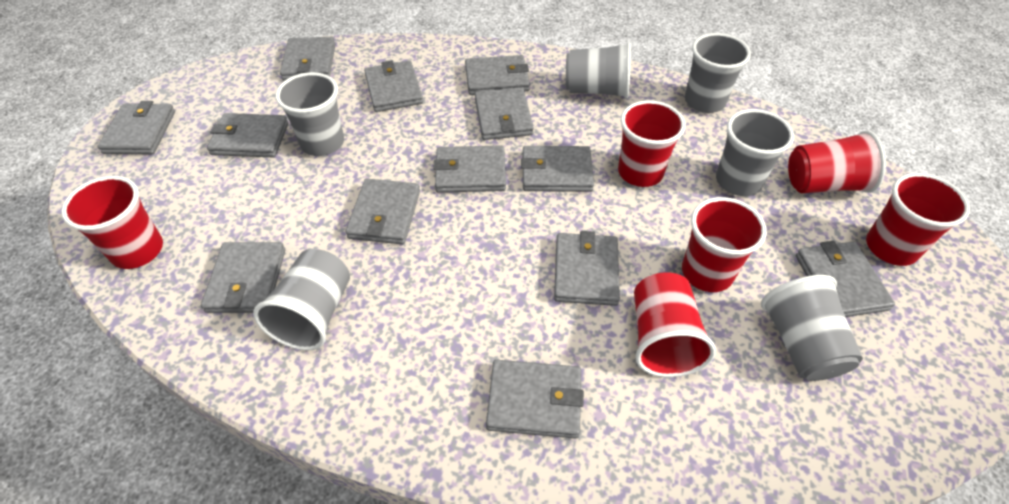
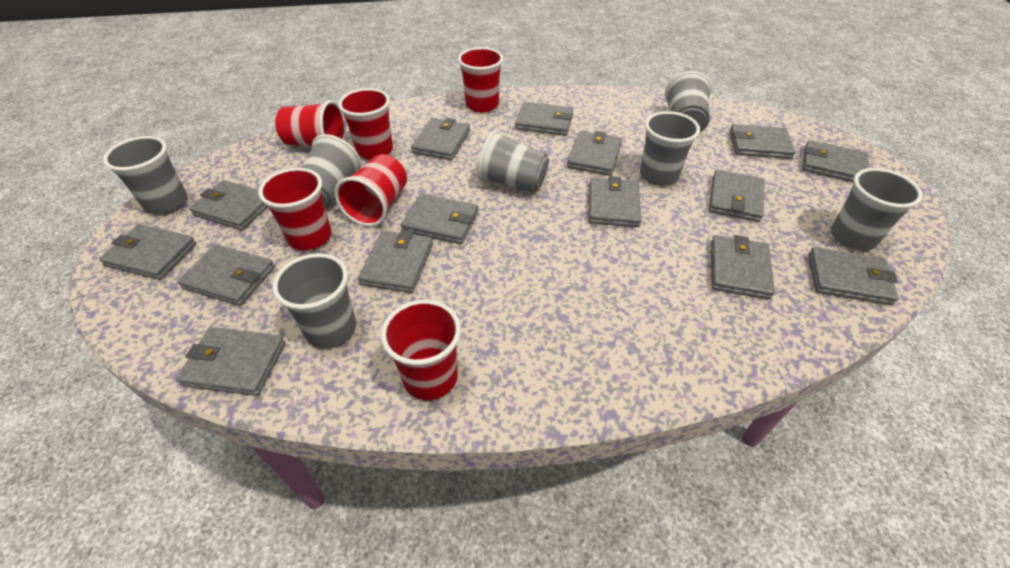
grey cup: [253,249,350,350] [275,72,344,156] [566,42,631,98] [685,33,751,113] [716,109,794,196] [761,275,863,381] = 6 -> [103,136,187,214] [272,253,356,348] [300,134,362,209] [477,130,549,193] [640,111,700,186] [665,71,712,132] [831,168,923,251] = 7
grey wallet: [98,101,175,154] [201,242,285,313] [207,113,289,157] [280,37,335,80] [346,179,420,244] [364,60,423,112] [433,145,506,193] [465,55,530,95] [475,87,534,140] [486,360,584,439] [521,146,594,192] [554,231,620,306] [796,241,895,317] = 13 -> [99,224,196,280] [176,327,286,396] [178,244,275,306] [189,180,268,230] [358,230,433,293] [401,194,478,244] [411,118,470,160] [515,102,573,136] [567,131,622,176] [589,176,641,227] [709,169,764,222] [711,235,775,300] [729,124,796,159] [802,140,869,182] [808,247,899,305] = 15

